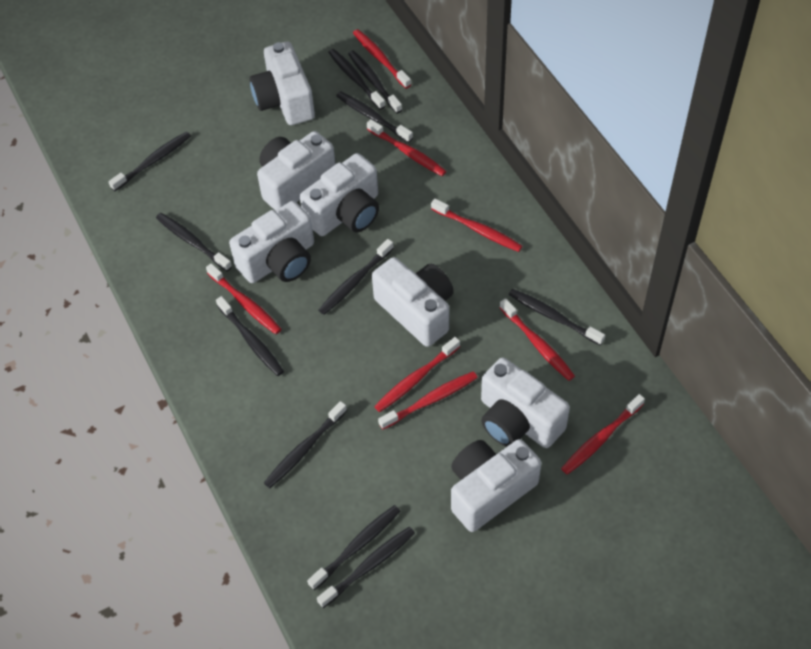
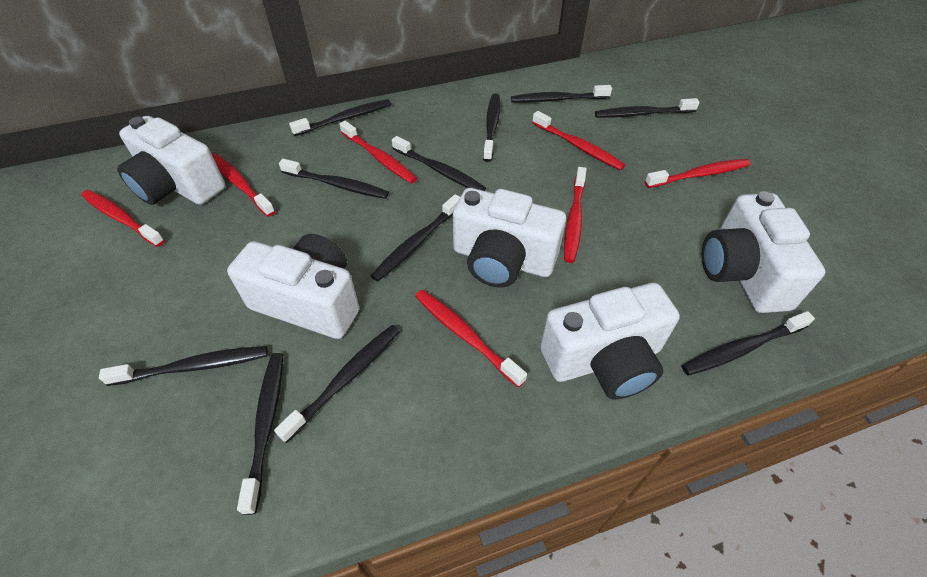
red toothbrush: [206,263,282,334] [353,29,411,89] [367,119,446,176] [374,337,460,412] [378,371,478,429] [431,199,522,252] [500,298,575,381] [561,394,645,474] = 8 -> [81,190,165,247] [212,153,275,217] [339,121,417,184] [415,290,527,388] [532,111,625,170] [564,167,587,263] [645,159,751,188] = 7
white camera: [229,201,314,283] [249,41,315,125] [257,131,336,210] [300,153,379,236] [372,257,454,347] [451,439,541,532] [481,357,570,448] = 7 -> [117,116,225,205] [227,234,359,339] [453,188,566,288] [540,283,680,400] [702,191,825,313] = 5

